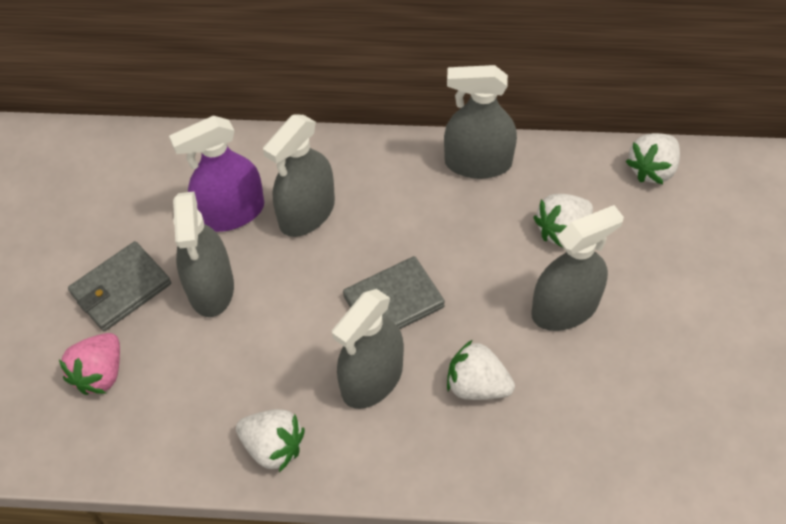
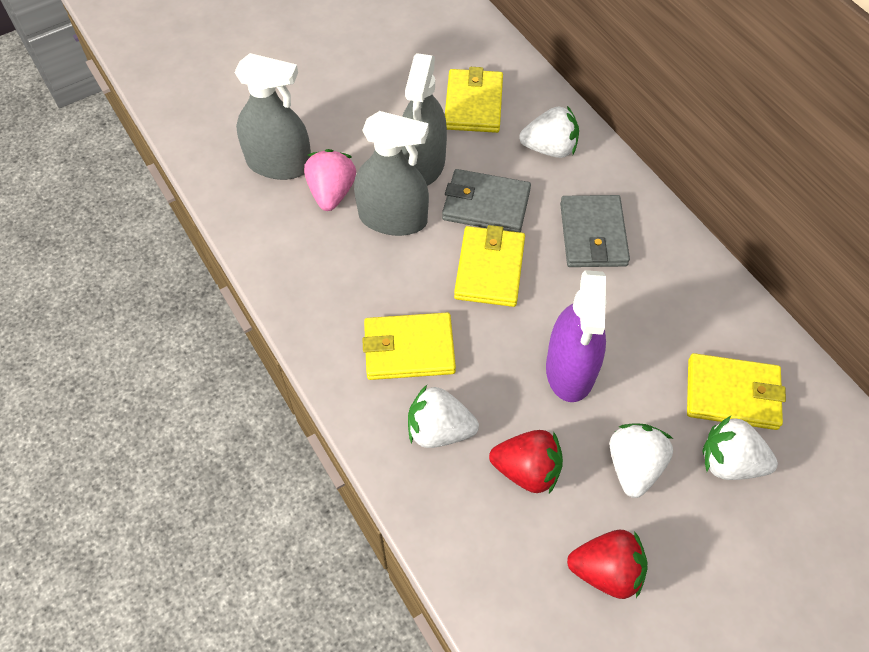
grey spray bottle: [173,191,234,317] [263,114,335,237] [332,289,404,409] [444,65,517,179] [531,205,624,331] = 5 -> [234,53,311,180] [354,111,429,236] [402,53,447,186] = 3
red strawberry: none = 0 -> [489,430,563,494] [567,530,648,599] = 2
yellow wallet: none = 0 -> [362,313,456,380] [445,67,503,133] [454,225,525,307] [687,353,786,430] = 4

